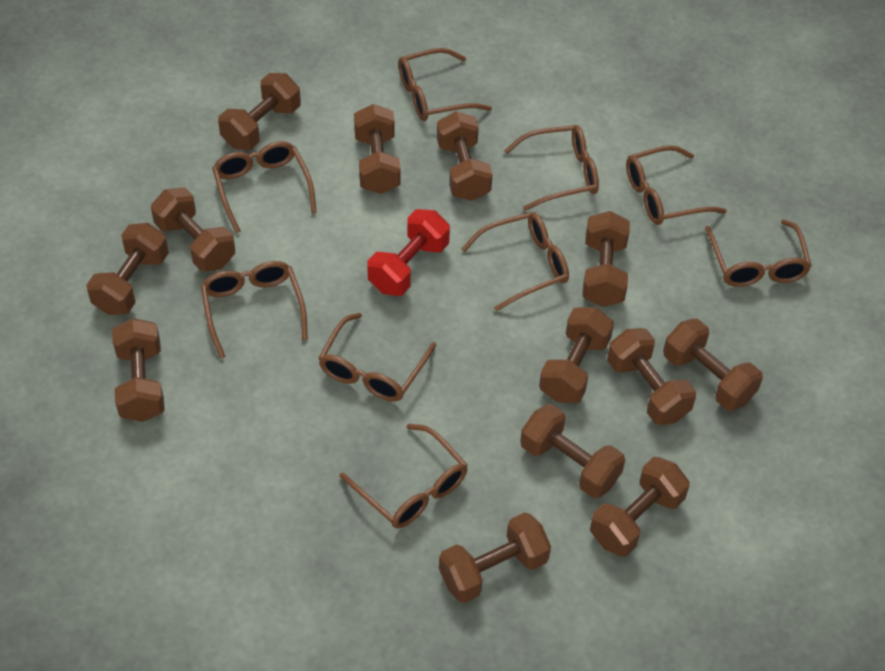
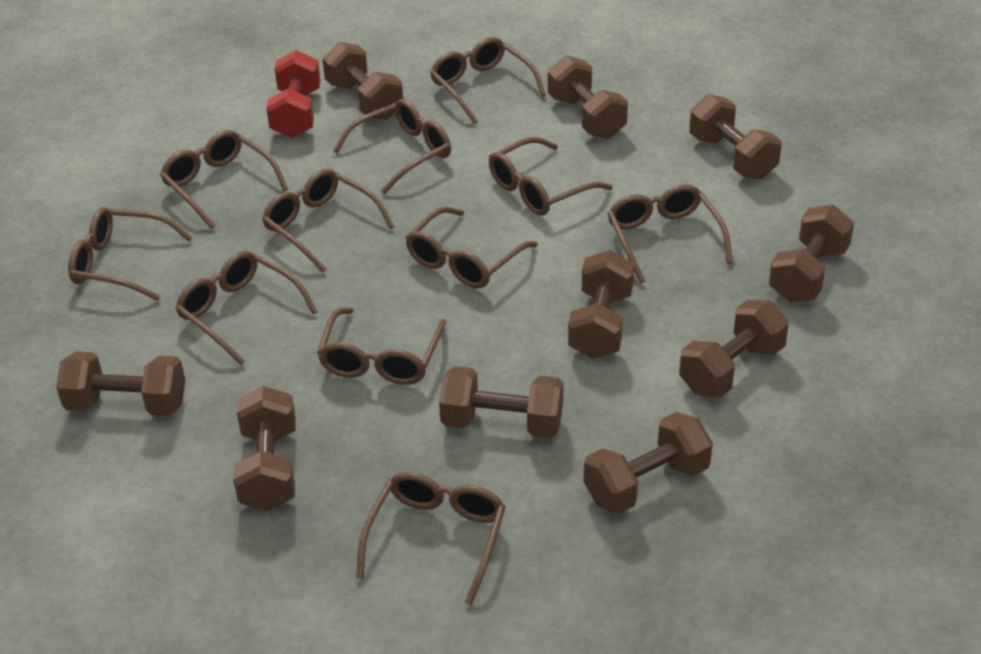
brown dumbbell: [87,223,169,315] [112,318,165,422] [151,187,235,272] [218,73,301,150] [354,104,401,194] [437,111,493,201] [439,512,551,603] [520,404,625,498] [539,307,614,403] [582,211,630,307] [590,457,690,557] [607,328,696,425] [663,318,763,411] = 13 -> [56,351,185,416] [233,386,296,511] [323,42,403,120] [439,366,564,438] [548,56,628,139] [568,250,634,359] [584,412,713,514] [679,300,789,398] [689,94,781,180] [769,204,854,302] = 10
brown glasses: [201,261,308,359] [212,141,316,233] [318,313,436,402] [339,424,468,528] [398,48,492,121] [462,212,569,311] [504,125,599,211] [626,145,727,225] [705,219,812,287] = 9 -> [68,207,193,301] [160,130,288,229] [175,251,318,366] [262,169,394,272] [317,307,446,385] [333,99,451,194] [356,472,506,605] [405,207,538,288] [430,37,546,124] [489,137,613,216] [607,184,732,284] = 11

